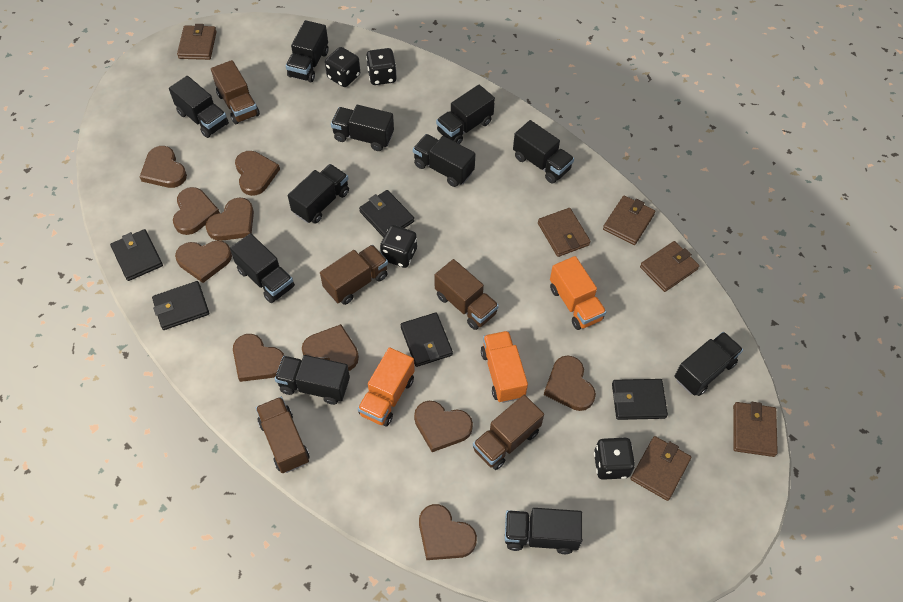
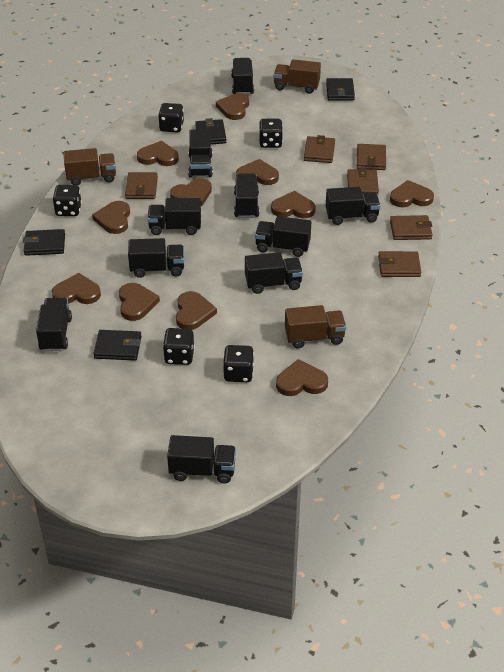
black dice: [325,47,360,87] [366,48,397,85] [380,225,417,268] [594,438,635,480] = 4 -> [53,185,82,216] [158,103,184,132] [163,328,195,365] [223,345,254,382] [259,119,283,148] = 5
black truck: [169,76,229,138] [230,233,295,303] [275,355,350,405] [286,20,328,82] [288,164,349,224] [331,105,394,151] [413,134,476,187] [436,85,495,144] [505,508,583,554] [513,120,574,184] [675,332,743,396] = 11 -> [36,298,72,351] [128,238,184,278] [147,198,201,235] [167,435,236,483] [188,129,213,178] [231,58,254,95] [234,173,259,218] [245,252,303,294] [255,216,311,257] [326,187,381,225] = 10
black wallet: [110,229,163,281] [152,281,209,330] [359,190,414,238] [400,313,453,367] [612,379,668,420] = 5 -> [23,229,65,256] [93,330,142,361] [195,118,226,144] [326,78,355,100] = 4
brown heart: [140,146,187,188] [173,187,220,235] [175,240,232,283] [206,198,254,241] [233,334,284,382] [235,151,280,196] [302,324,359,371] [414,401,473,452] [419,504,477,560] [544,356,596,411] = 10 -> [52,273,101,304] [92,201,130,234] [119,283,160,321] [137,141,179,166] [170,178,212,206] [176,291,217,330] [216,93,249,120] [236,159,279,185] [271,191,316,218] [276,359,328,396] [390,180,434,207] = 11
brown truck: [211,60,260,124] [256,397,310,473] [320,245,388,305] [435,259,499,330] [473,395,544,470] = 5 -> [64,148,116,185] [274,59,321,94] [285,305,346,349] = 3
orange truck: [358,347,415,426] [481,331,528,403] [550,256,606,330] = 3 -> none = 0

